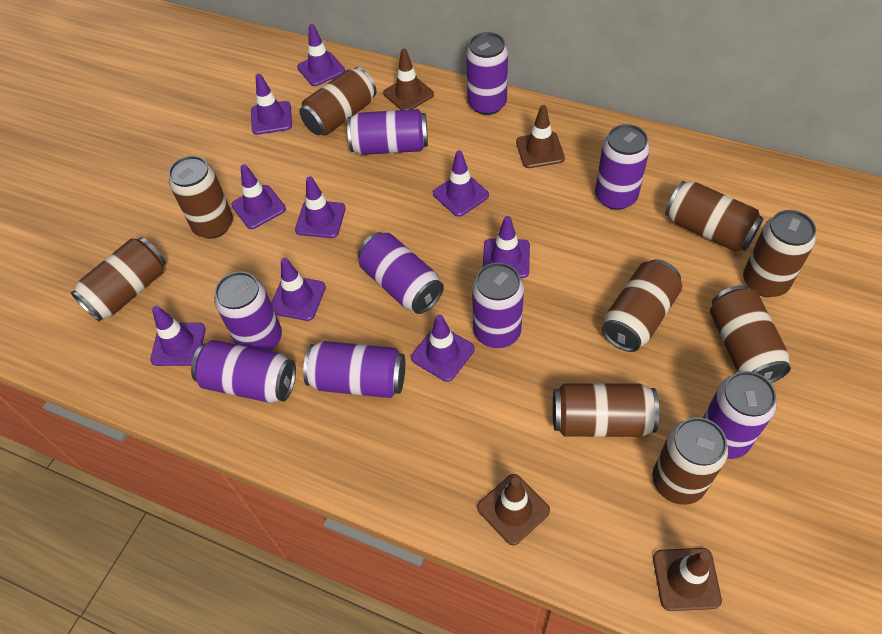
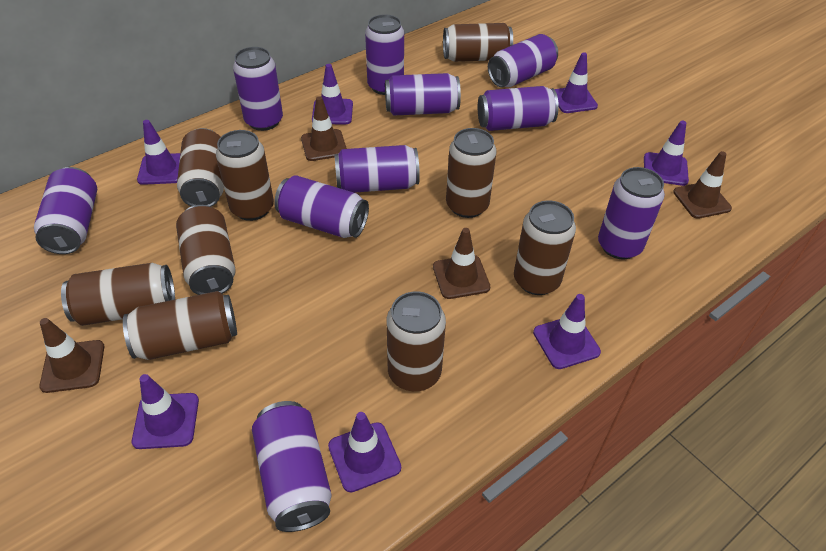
purple can: [191,340,296,403] [214,272,282,351] [303,341,405,398] [347,109,428,155] [358,232,444,314] [466,32,508,115] [472,262,524,348] [595,124,650,210] [703,371,777,459] = 9 -> [34,167,97,254] [233,47,283,131] [252,401,332,532] [274,175,369,238] [334,145,420,193] [365,15,404,95] [385,73,461,116] [478,86,559,131] [488,34,558,87] [598,167,665,259] = 10
purple traffic cone: [150,306,206,366] [231,164,286,229] [251,74,292,135] [271,258,326,321] [295,176,346,238] [297,24,345,86] [411,314,475,382] [433,151,489,217] [483,216,530,278] = 9 -> [132,374,199,449] [137,120,180,185] [312,64,353,124] [328,412,401,492] [533,294,601,369] [555,52,598,113] [644,121,689,186] = 7

